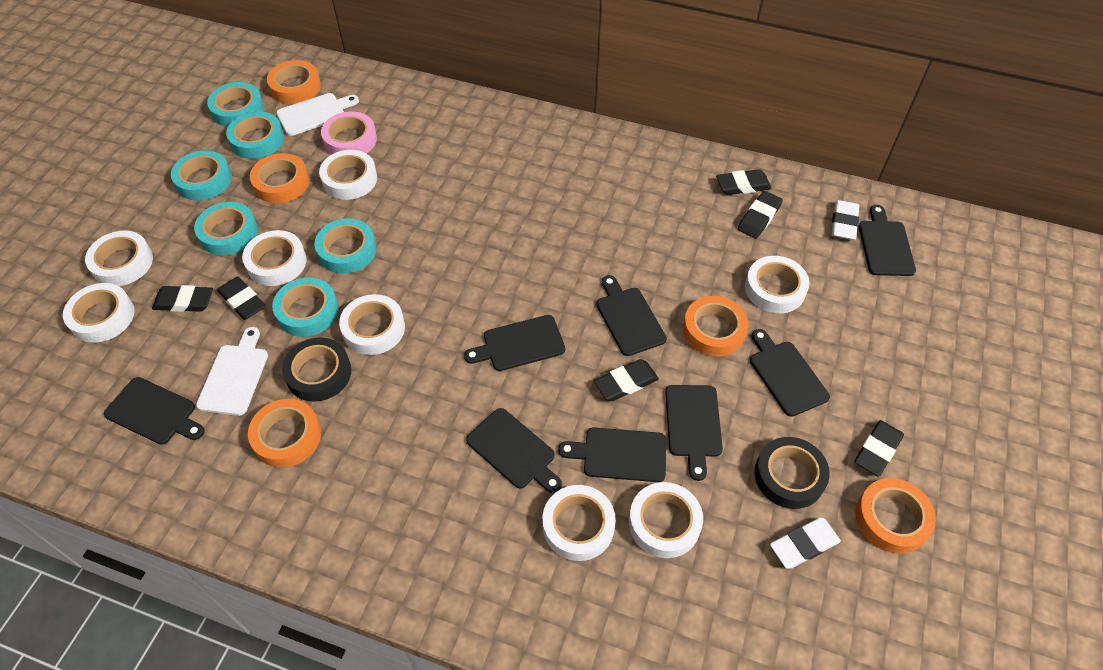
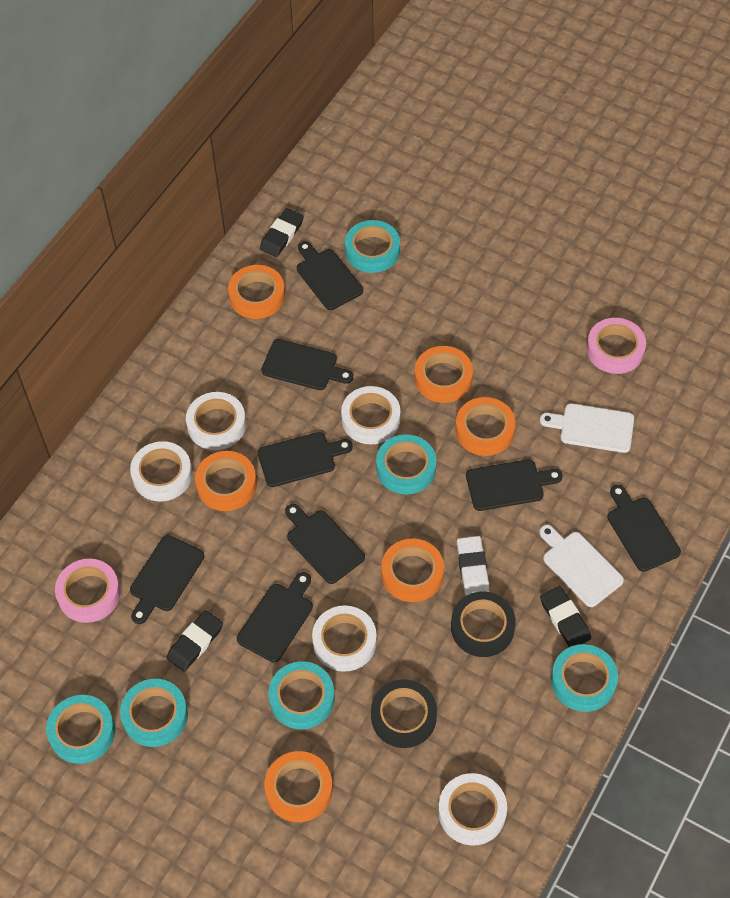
black eraser: [152,285,213,312] [217,276,266,320] [594,359,659,401] [716,169,772,195] [738,191,783,239] [854,420,904,477] = 6 -> [166,610,223,672] [260,208,304,257] [540,586,591,647] = 3
orange tape: [248,399,321,468] [250,153,309,204] [267,60,321,104] [683,296,748,357] [855,478,936,554] = 5 -> [195,451,257,511] [228,265,285,319] [264,751,333,822] [381,539,444,602] [415,346,473,403] [455,397,516,456] = 6
pink tape: [321,111,377,155] = 1 -> [55,559,120,623] [586,318,646,374] = 2
white eraser: [770,518,841,569] [831,200,859,240] = 2 -> [457,536,490,596] = 1
white tape: [63,283,135,343] [85,231,153,286] [242,230,307,286] [319,150,377,200] [339,294,405,355] [542,485,616,561] [629,482,703,558] [745,256,809,313] = 8 -> [130,441,192,501] [186,392,246,450] [312,606,377,672] [341,386,400,445] [438,773,507,846] = 5

